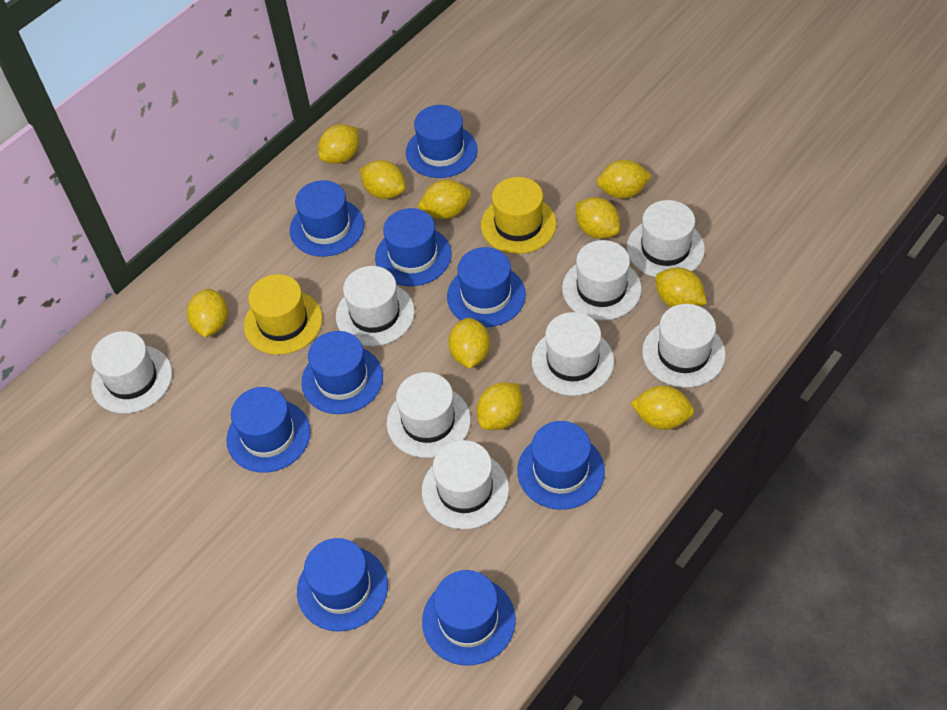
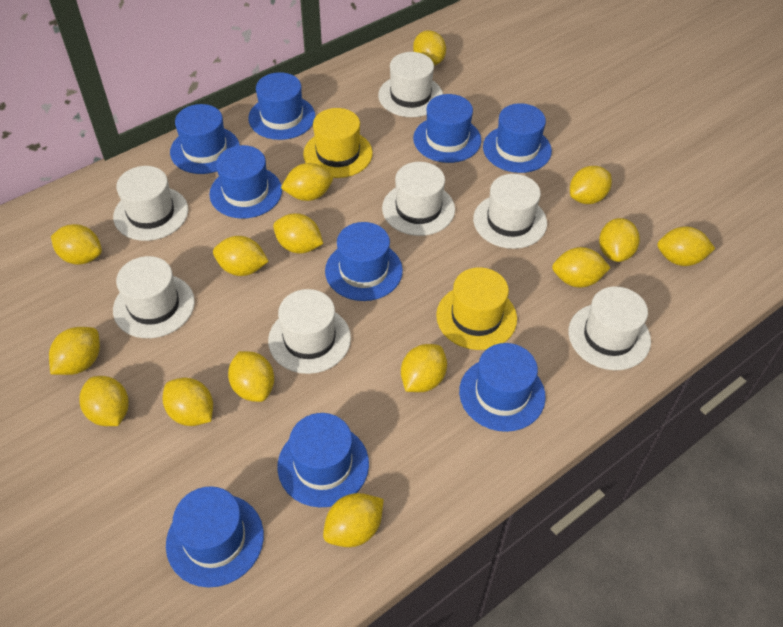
white hat: [91,331,172,414] [336,266,415,346] [387,372,471,458] [422,440,509,529] [532,312,614,396] [562,240,642,321] [627,200,705,277] [642,304,726,388] = 8 -> [113,166,188,241] [113,256,195,338] [268,289,351,374] [378,52,443,117] [382,162,455,236] [473,174,547,249] [568,286,651,370] = 7
yellow lemon: [187,289,228,337] [318,124,359,164] [360,160,406,199] [418,180,471,219] [448,318,490,369] [477,382,523,430] [576,197,620,239] [597,160,652,199] [630,386,695,430] [655,268,707,307] = 10 -> [49,327,100,375] [51,224,102,265] [80,376,129,426] [163,377,213,426] [213,236,269,276] [228,351,274,402] [273,213,323,253] [281,163,333,201] [323,493,384,547] [401,344,447,392] [413,30,446,66] [552,247,611,288] [570,166,612,204] [599,218,640,262] [657,227,715,266] = 15

